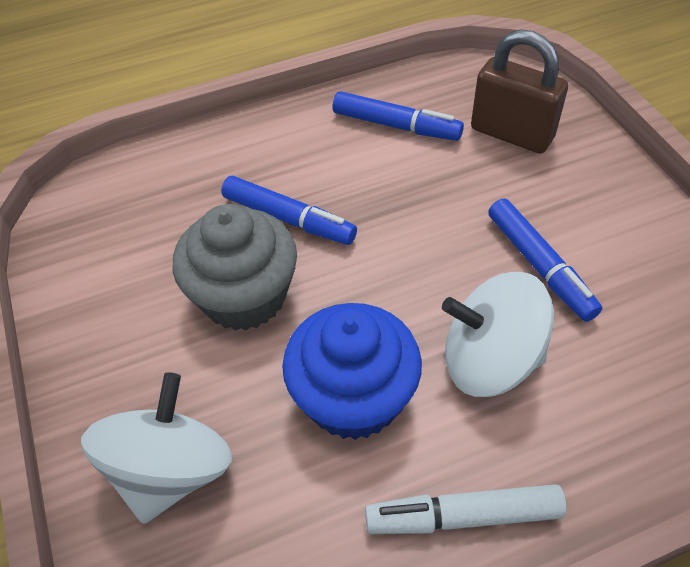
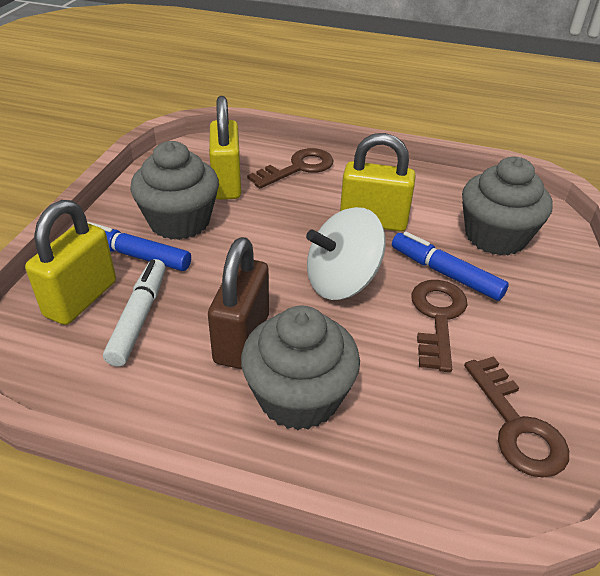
blue cupcake: [282,303,422,440] = 1 -> none = 0
blue marker: [221,176,357,245] [333,91,464,141] [488,198,602,322] = 3 -> [87,222,191,271] [392,231,509,301] = 2
brown key: none = 0 -> [247,148,334,188] [411,280,467,372] [464,356,569,478] = 3
grey cupcake: [173,204,297,331] = 1 -> [130,141,219,240] [241,305,360,430] [462,157,553,256] = 3
white spinning top: [81,372,232,524] [442,272,554,397] = 2 -> [306,207,386,300] = 1
yellow padlock: none = 0 -> [25,200,116,325] [209,96,241,200] [340,133,416,232] = 3

